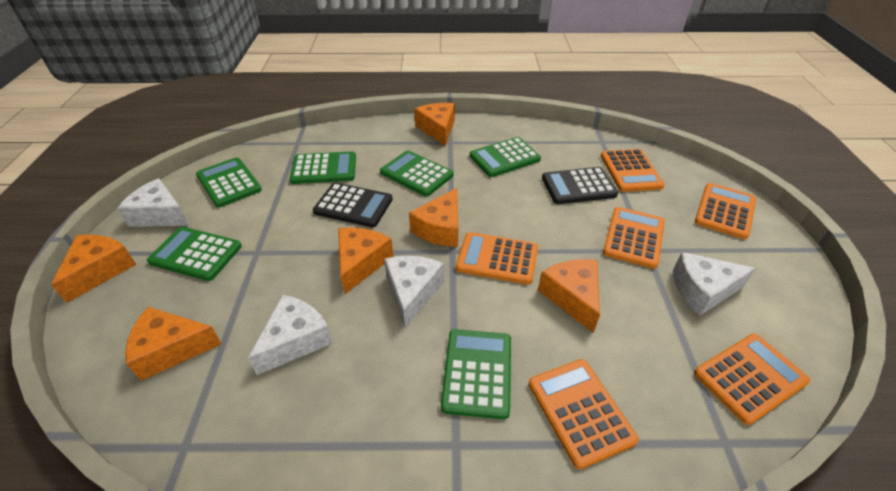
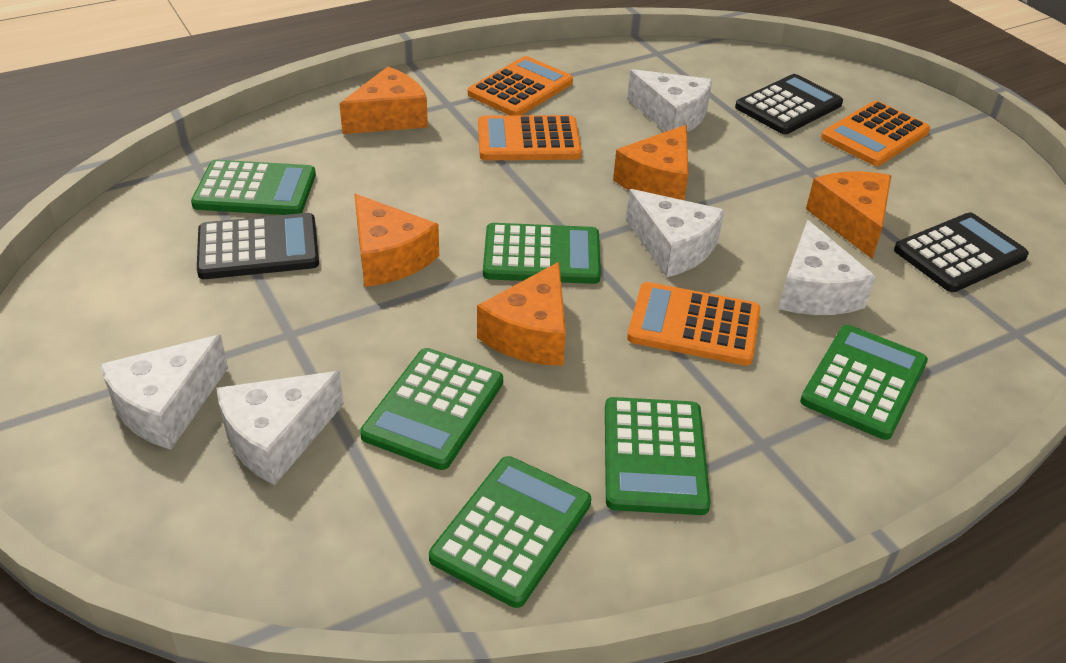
black calculator: [313,183,393,227] [542,167,618,204] = 2 -> [197,213,319,279] [735,74,843,134] [894,212,1029,292] = 3
orange calculator: [456,232,538,285] [529,359,638,469] [601,149,665,192] [603,207,665,269] [694,333,810,425] [695,183,756,239] = 6 -> [468,56,573,115] [478,115,582,160] [627,282,761,366] [821,101,930,166] = 4
orange cheese: [51,234,136,303] [125,307,222,381] [338,228,393,294] [409,188,458,247] [414,103,455,146] [538,259,600,333] = 6 -> [339,67,428,134] [354,194,439,287] [477,262,566,366] [613,125,688,200] [806,171,891,259] = 5
white cheese: [117,178,189,227] [248,295,333,375] [384,256,444,329] [673,252,756,316] = 4 -> [99,335,228,450] [216,371,344,485] [626,189,724,277] [627,69,712,132] [778,220,876,315] = 5

